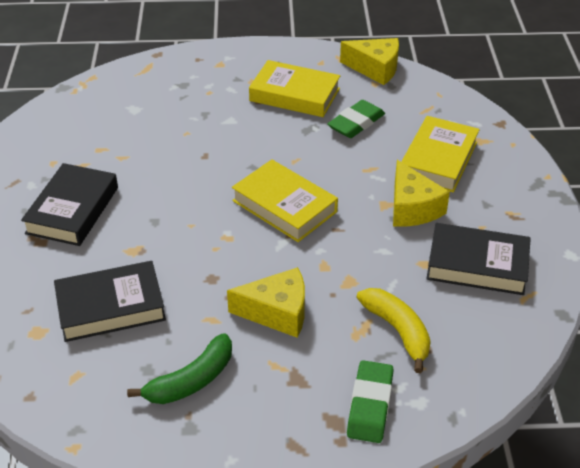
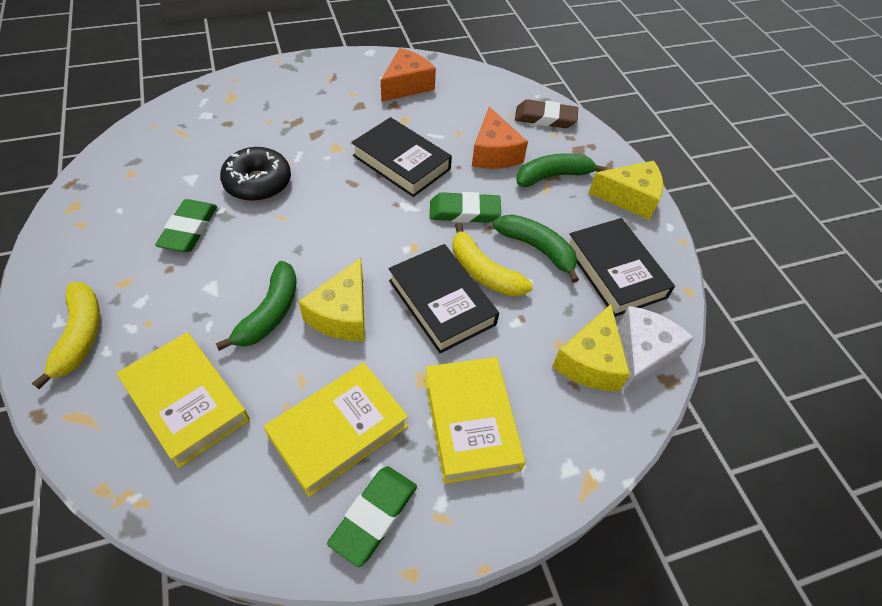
black donut: none = 0 -> [220,147,291,201] = 1
brown eraser: none = 0 -> [515,99,578,128] = 1
green banana: [127,333,232,404] = 1 -> [216,261,297,351] [493,214,579,283] [516,153,607,187] = 3
green eraser: [327,100,385,138] [347,360,394,443] = 2 -> [155,199,217,252] [327,466,417,567] [430,192,501,223] = 3
orange cheese: none = 0 -> [381,48,436,102] [472,107,528,169] = 2
white cheese: none = 0 -> [619,306,694,393] = 1
yellow banana: [357,288,431,373] = 1 -> [32,282,100,389] [453,223,533,297] = 2

